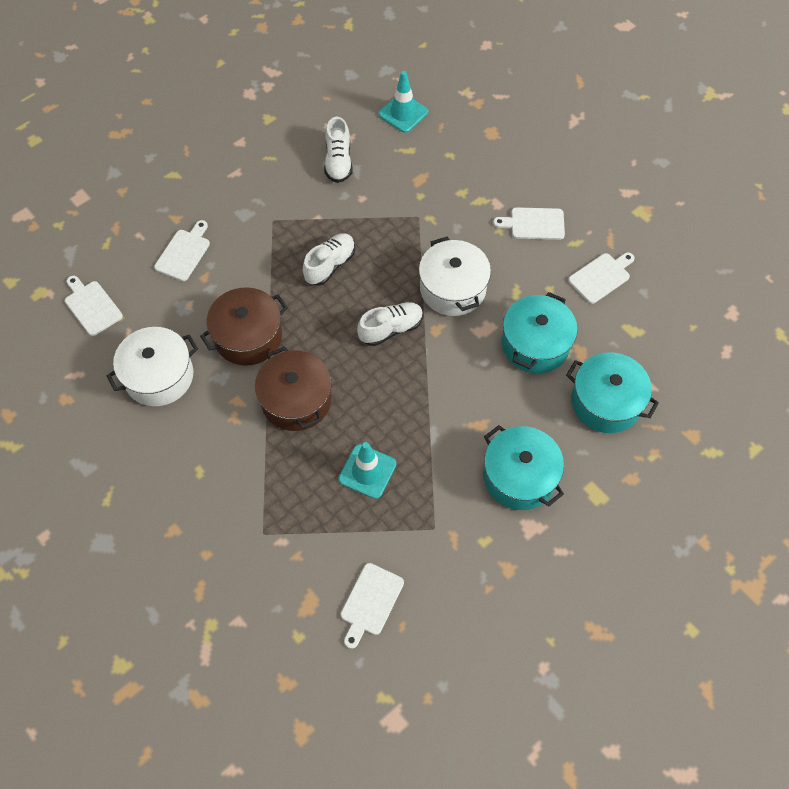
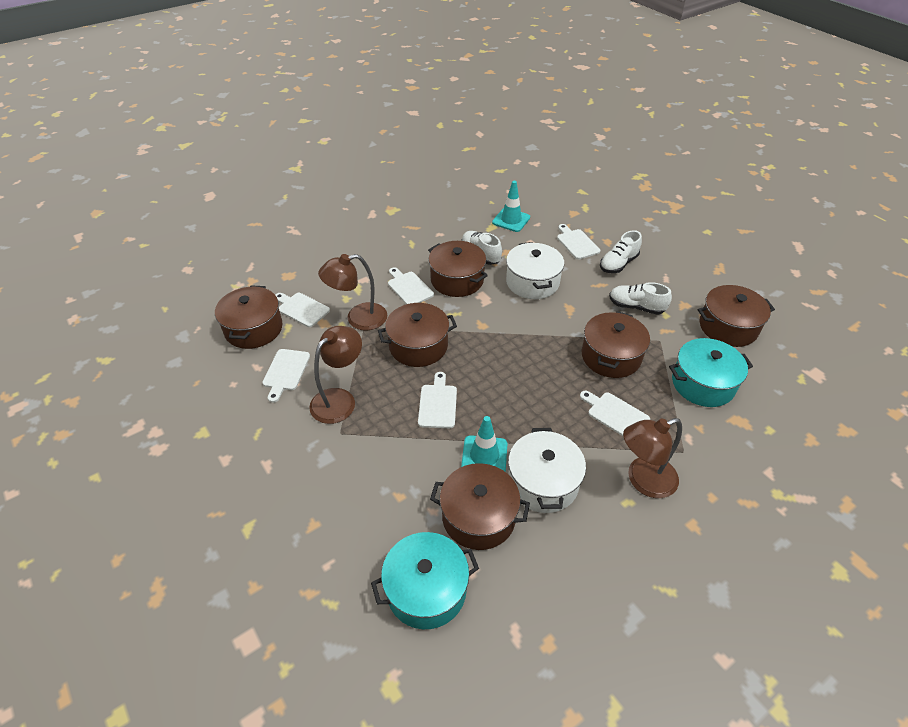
brown lamp: none = 0 -> [309,326,362,424] [318,254,387,330] [623,418,682,498] = 3
brown pot: [200,287,288,366] [255,346,332,431] = 2 -> [215,285,282,349] [378,303,457,367] [428,241,488,297] [430,463,530,550] [582,311,650,378] [698,285,775,347] = 6
turquoise pot: [483,425,564,510] [502,292,577,373] [566,352,659,433] = 3 -> [371,532,479,629] [669,338,753,407] = 2
white cutting board: [65,276,123,336] [154,220,210,281] [341,563,404,649] [493,207,565,240] [568,252,635,304] = 5 -> [262,349,310,403] [275,293,330,327] [388,267,434,304] [418,372,457,428] [557,224,600,260] [580,391,650,437] = 6

